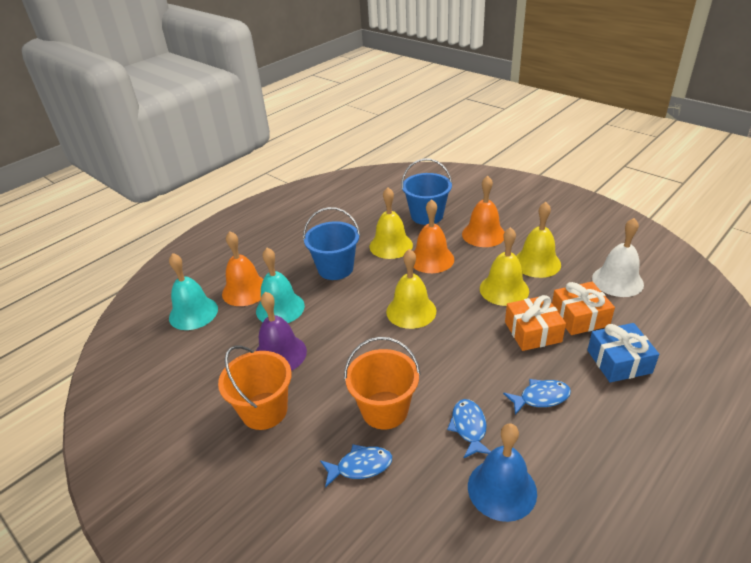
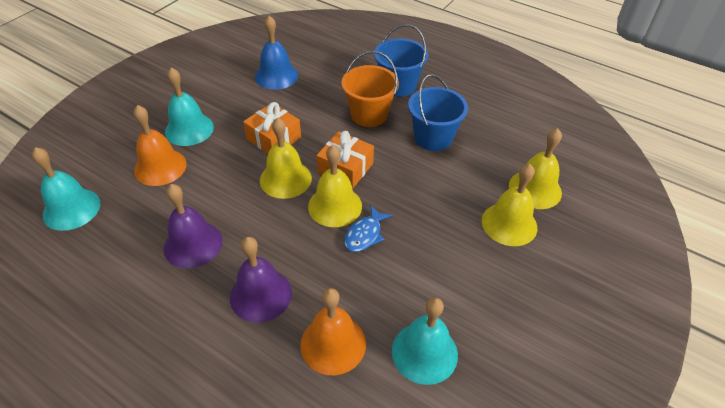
blue fish: [320,444,392,488] [447,399,491,458] [503,379,571,415] = 3 -> [344,205,393,252] = 1
blue gift: [587,323,659,382] = 1 -> none = 0
orange bell: [222,231,263,306] [413,199,454,273] [462,176,504,247] = 3 -> [133,105,187,186] [300,288,366,375] = 2
orange bucket: [218,346,292,430] [344,337,420,429] = 2 -> [341,51,399,127] = 1
purple bell: [256,292,307,371] = 1 -> [164,184,222,268] [230,237,292,323] = 2
turquoise bell: [169,253,218,330] [256,248,305,323] = 2 -> [32,147,100,231] [165,68,214,146] [392,297,458,385] = 3
white bell: [592,218,644,297] = 1 -> none = 0

